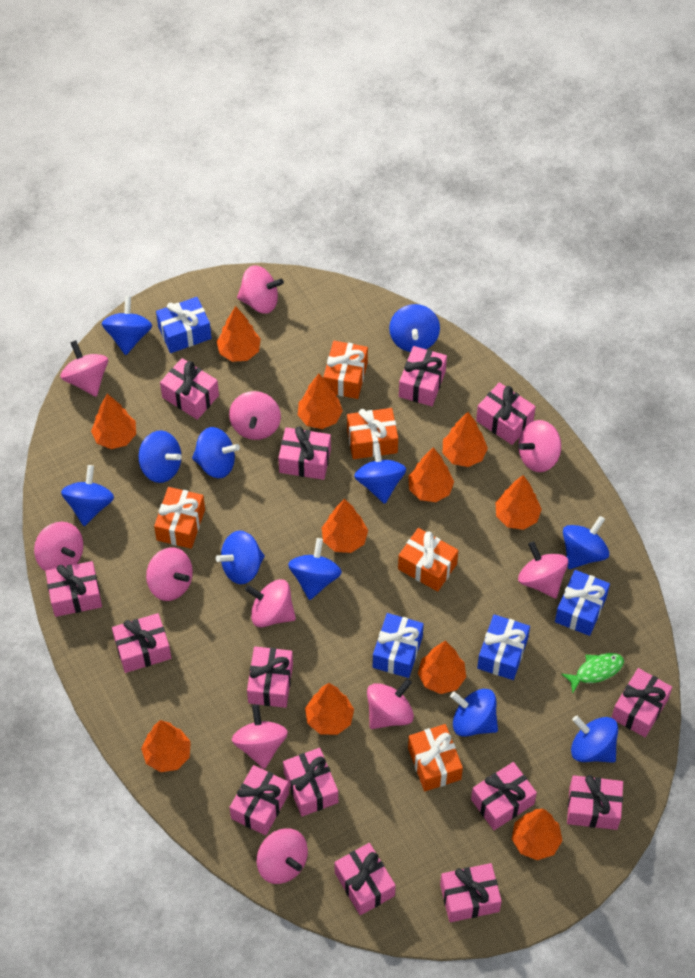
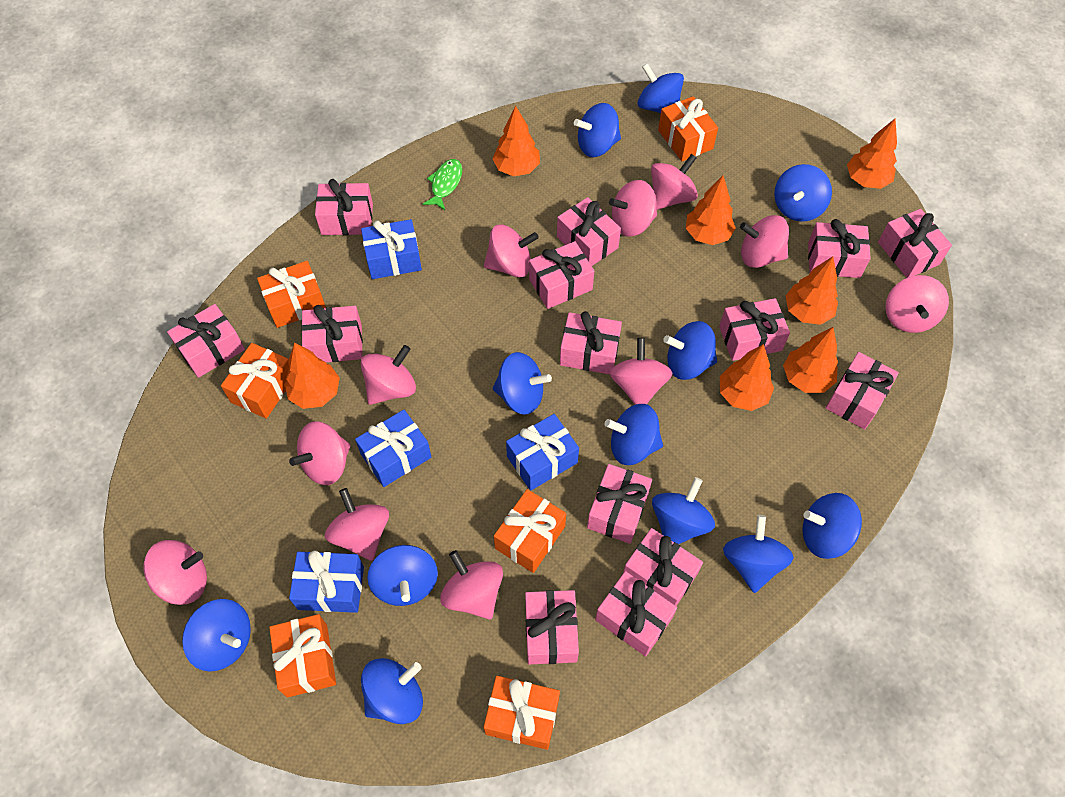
blue spinning top: [61,465,114,526] [102,296,152,355] [139,430,182,483] [192,427,240,478] [216,530,265,584] [288,538,342,600] [354,443,406,504] [389,304,440,352] [450,689,498,737] [563,516,609,569] [571,716,618,763] = 11 -> [182,599,251,672] [361,658,423,724] [367,545,438,606] [493,352,552,415] [574,103,621,157] [605,404,663,465] [637,63,684,113] [652,477,715,544] [663,321,717,380] [723,515,794,593] [774,164,832,222] [802,493,862,559] = 12
orange gift: [154,487,205,549] [323,341,368,399] [347,408,398,459] [398,528,458,592] [408,724,463,791] = 5 -> [221,343,289,419] [257,261,326,328] [269,614,336,697] [484,676,560,750] [494,489,566,573] [658,96,718,161] = 6
orange tree: [91,394,136,449] [141,720,191,772] [216,306,261,362] [298,374,343,429] [305,683,354,735] [322,499,368,553] [408,447,454,502] [418,641,466,694] [443,412,488,467] [495,475,542,530] [512,809,563,860] = 11 -> [285,342,340,409] [492,106,540,176] [686,176,736,245] [720,344,774,411] [783,327,838,393] [786,256,838,325] [847,119,897,189] = 7

